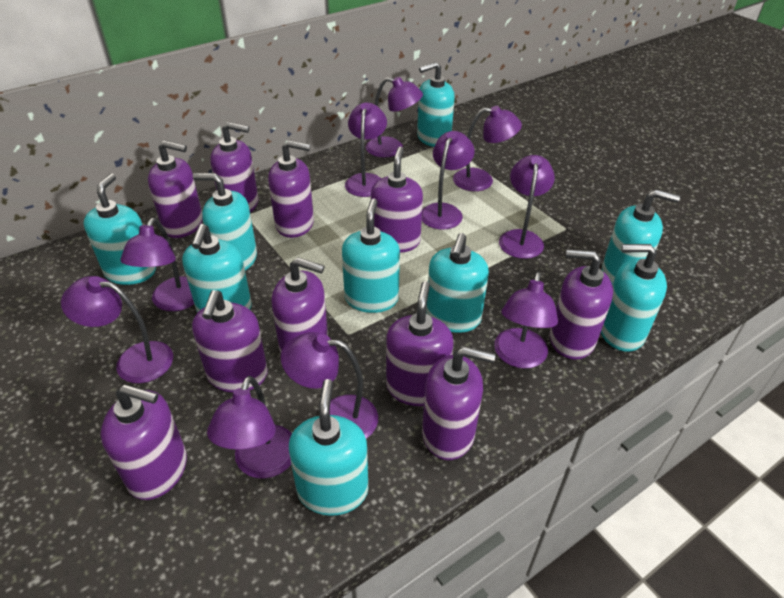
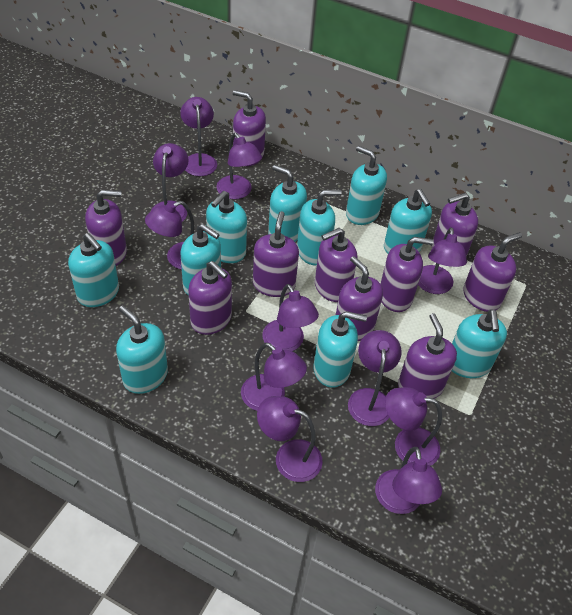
purple lamp: [61,276,173,383] [120,218,194,311] [207,376,292,479] [281,332,378,439] [345,103,387,197] [366,77,423,158] [422,131,474,229] [453,106,522,191] [494,272,558,369] [499,155,555,259] = 10 -> [145,201,194,270] [151,143,189,222] [180,97,217,176] [216,133,262,199] [241,343,307,411] [257,396,322,482] [262,284,319,351] [348,330,402,426] [375,447,442,514] [385,387,442,466] [418,227,467,294] = 11
turquoise soap dispenser: [84,174,156,285] [182,224,252,313] [193,173,257,271] [289,379,368,516] [342,199,400,313] [417,62,455,147] [426,233,489,333] [601,244,667,352] [602,190,680,285] = 9 -> [68,233,119,307] [116,306,168,394] [181,224,221,296] [206,191,247,263] [268,165,307,242] [297,190,342,266] [313,311,367,387] [346,146,387,225] [384,189,432,254] [452,309,507,378] = 10

